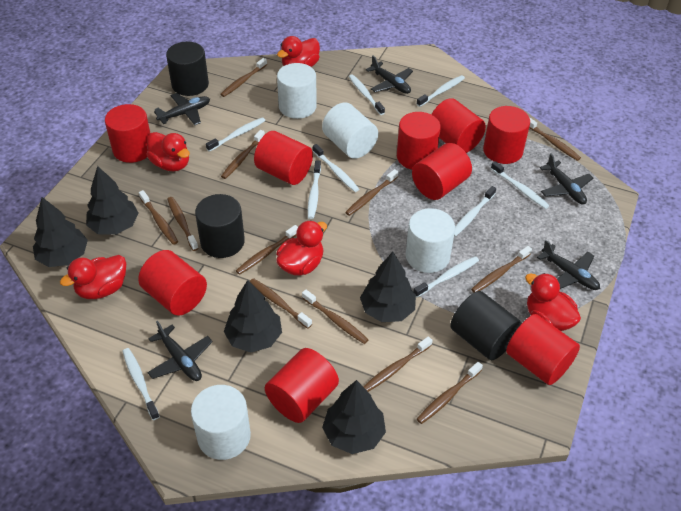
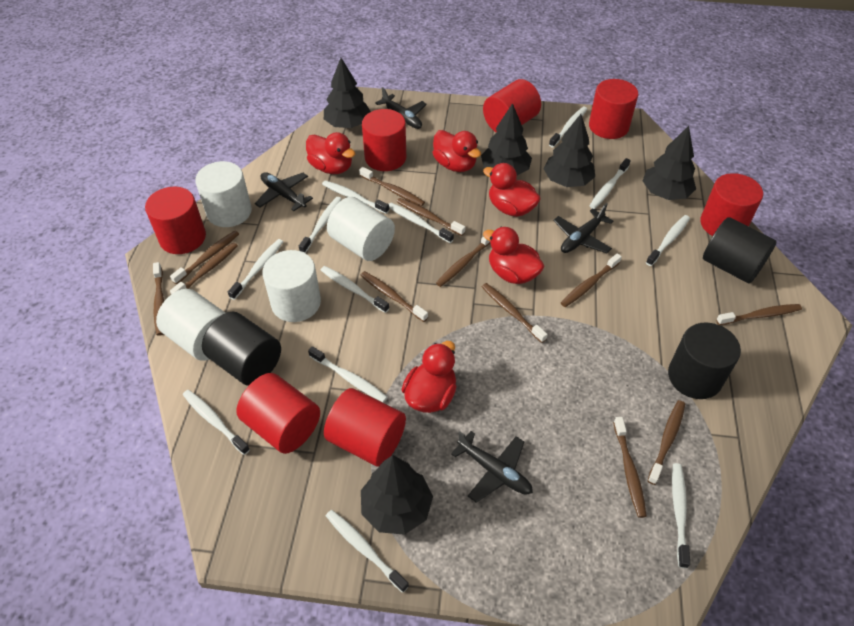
black plane: [147,321,213,381] [154,93,210,125] [366,55,413,94] [537,240,600,290] [540,153,593,204] = 5 -> [255,172,313,211] [375,87,427,129] [451,431,533,502] [553,203,614,253] = 4
red cylinder: [105,104,150,163] [138,250,207,316] [254,131,313,185] [265,348,339,423] [397,112,441,170] [412,143,472,200] [431,98,486,153] [483,106,530,164] [506,314,580,385] = 9 -> [145,187,206,254] [236,373,320,454] [324,388,406,467] [362,109,406,171] [483,79,541,133] [589,79,638,139] [700,173,763,236] = 7
white toothbrush: [122,348,160,420] [206,117,265,152] [308,160,321,219] [313,144,359,192] [349,74,385,115] [413,256,479,297] [417,75,465,107] [454,186,496,237] [491,161,549,209] = 9 -> [183,390,250,455] [228,239,283,300] [299,197,342,253] [308,346,387,402] [321,266,389,313] [322,180,389,214] [326,510,409,593] [389,203,454,243] [549,107,587,147] [590,158,631,209] [646,215,690,266] [672,463,690,568] = 12

